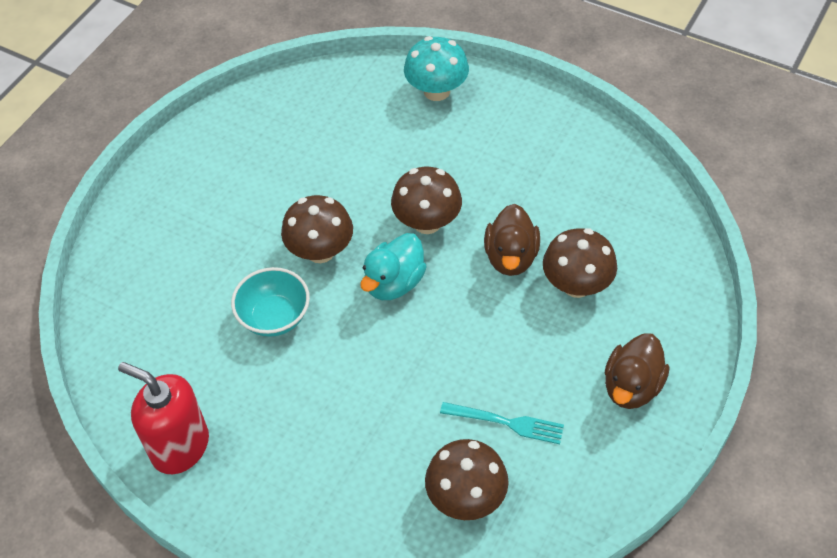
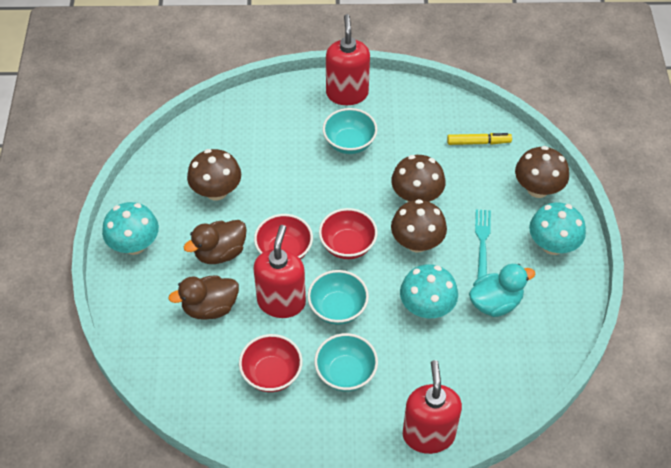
red bowl: none = 0 -> [239,334,303,392] [254,214,313,259] [319,208,378,259] = 3
red soap dispenser: [118,362,209,474] = 1 -> [254,225,306,318] [326,14,370,105] [403,360,462,454] = 3
turquoise bowl: [231,267,310,337] = 1 -> [308,270,369,325] [314,333,378,392] [323,108,377,154] = 3
turquoise mushroom: [404,36,469,101] = 1 -> [102,202,159,255] [400,264,458,318] [529,203,586,255] = 3
yellow marker: none = 0 -> [447,133,512,145] = 1

